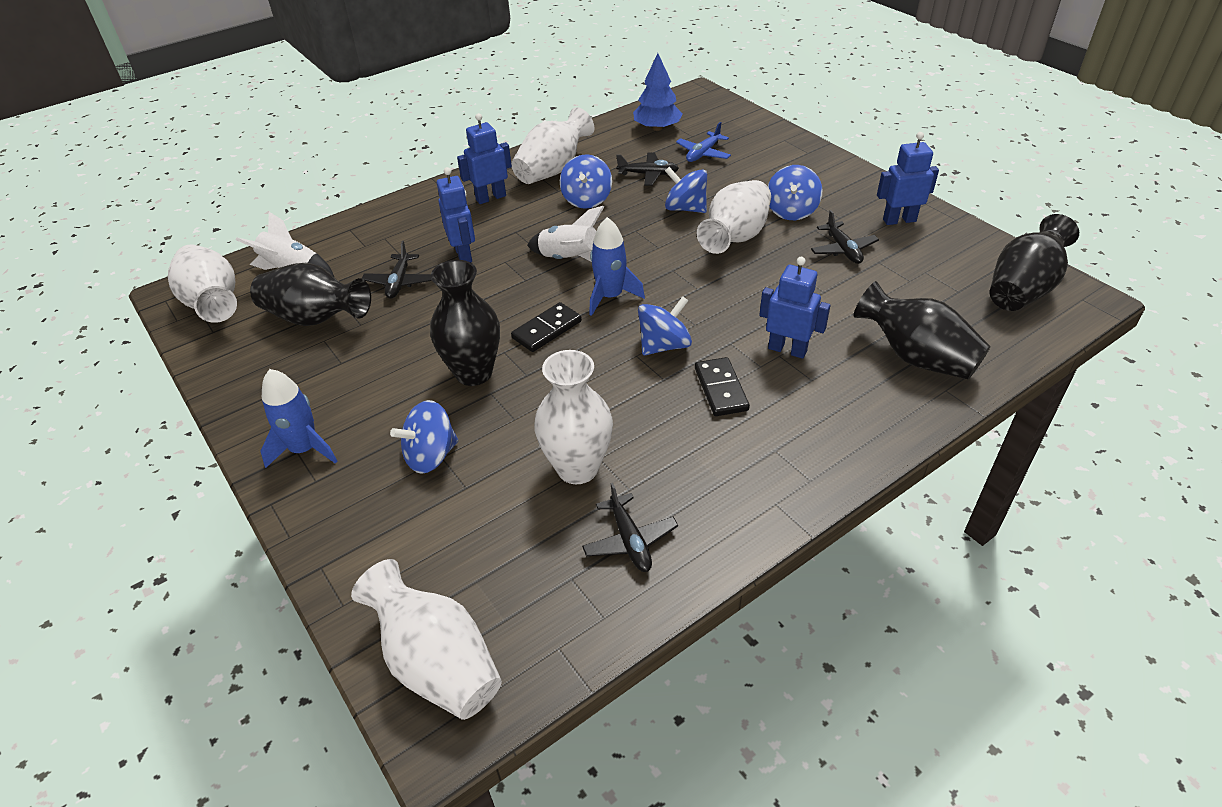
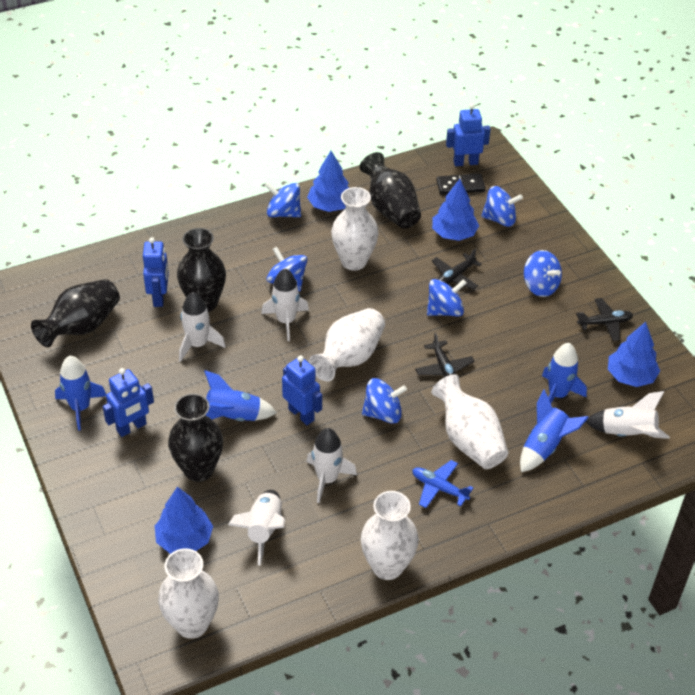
black domino: [511,302,582,352] [695,357,750,416] = 2 -> [436,173,485,195] = 1
black plane: [362,241,432,299] [582,483,678,572] [616,153,679,186] [811,210,879,264] = 4 -> [415,332,475,377] [432,248,482,290] [576,298,633,341] = 3
blue rocket: [261,369,338,468] [589,217,645,316] = 2 -> [55,356,106,431] [204,370,277,421] [520,390,589,472] [542,343,587,403] = 4
blue spinning top: [390,400,458,474] [560,154,612,209] [638,296,692,355] [665,167,707,213] [768,165,822,220] = 5 -> [265,182,301,217] [267,247,307,292] [362,378,407,424] [427,279,467,317] [481,186,523,227] [524,250,562,297] = 6
blue tree: [633,53,683,131] = 1 -> [155,486,213,554] [307,151,349,212] [432,179,479,241] [608,322,660,387] = 4
white rocket: [235,212,334,276] [527,206,604,261] = 2 -> [179,292,226,362] [228,490,285,565] [261,269,309,341] [307,428,357,503] [585,391,670,439] = 5

